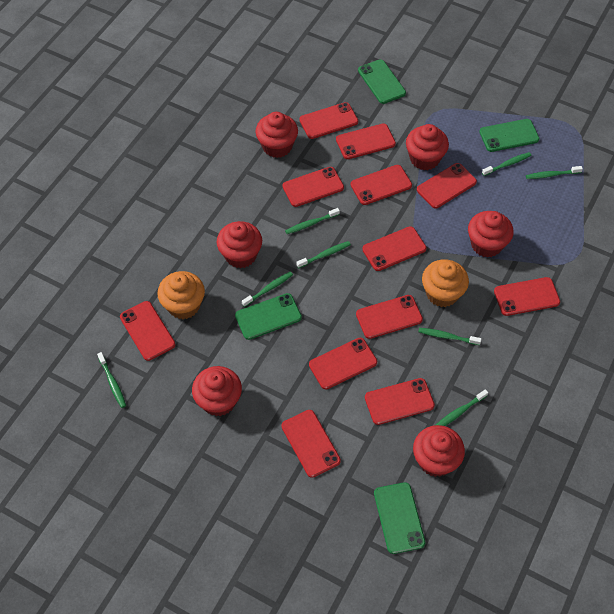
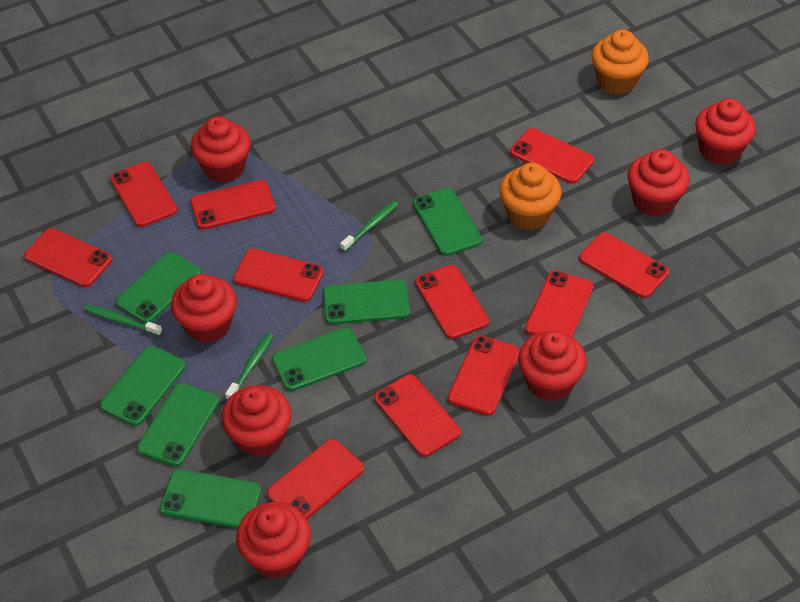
green phone: [235,293,302,340] [358,59,406,104] [374,482,425,554] [479,119,540,152] = 4 -> [100,345,186,426] [116,252,201,324] [137,383,219,467] [160,469,261,528] [272,327,367,391] [323,280,410,324] [413,188,482,256] = 7
green toothbrush: [97,352,126,408] [242,272,293,307] [285,208,340,234] [296,241,351,268] [418,328,481,345] [436,389,488,426] [482,152,532,176] [526,166,583,179] = 8 -> [85,305,162,336] [225,333,273,400] [340,201,398,252] = 3
red cupcake: [192,366,242,416] [217,221,262,268] [256,112,298,158] [406,124,449,170] [413,425,465,477] [468,211,513,258] = 6 -> [171,274,237,343] [191,116,251,183] [221,385,292,457] [236,502,311,578] [518,331,587,401] [627,149,690,217] [695,98,756,165] = 7
red phone: [120,301,175,361] [281,410,341,478] [282,167,344,207] [299,102,358,139] [309,338,377,390] [336,123,396,159] [351,165,412,205] [356,295,423,339] [362,226,426,271] [365,378,435,425] [417,163,477,208] [494,277,560,316] = 12 -> [24,228,113,287] [110,162,177,227] [190,180,276,230] [233,248,324,302] [267,439,364,519] [374,374,461,457] [415,265,489,339] [448,335,520,415] [510,128,594,184] [525,270,594,337] [579,232,669,298] = 11

